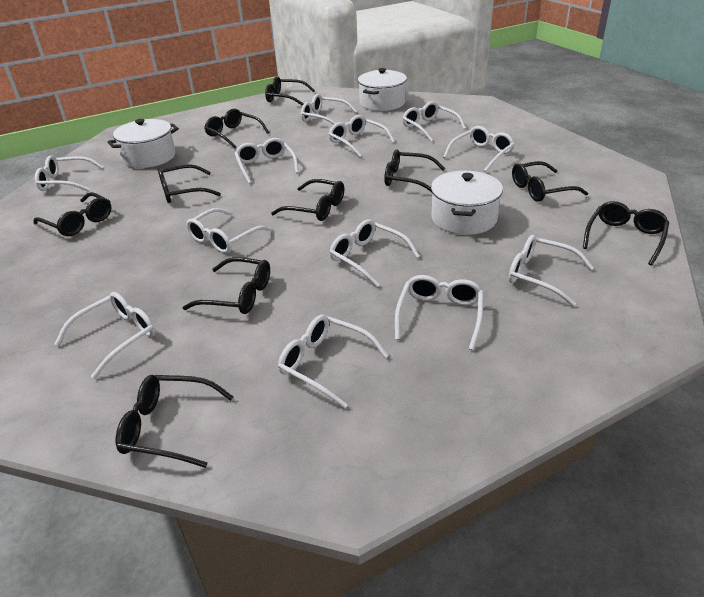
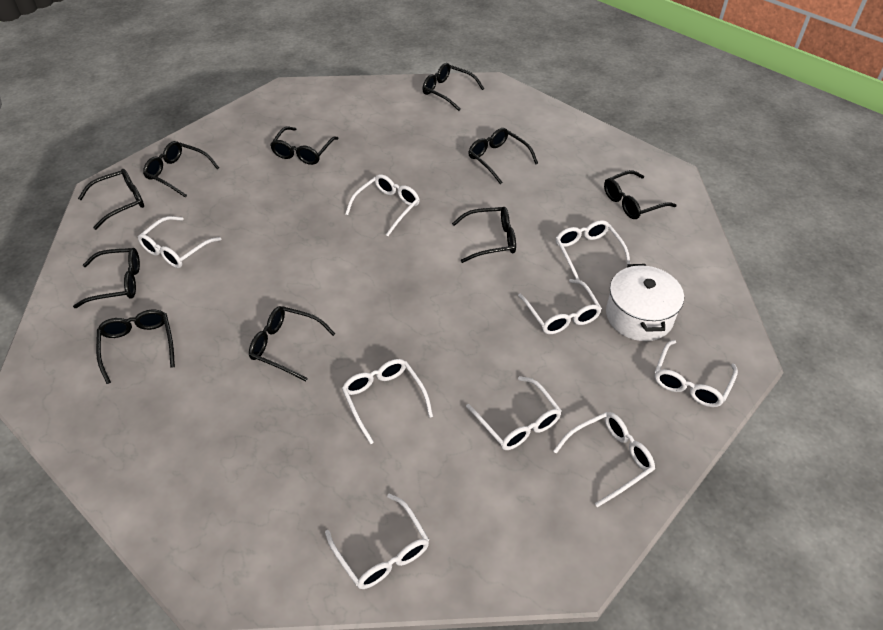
white glasses: [35,156,104,192] [55,292,156,379] [186,208,272,253] [235,138,299,184] [278,315,389,408] [301,94,357,125] [329,115,395,157] [330,219,420,287] [395,275,483,350] [402,101,466,142] [443,126,515,172] [508,235,594,306] = 12 -> [138,216,222,268] [325,493,429,589] [342,359,433,444] [345,174,420,236] [466,376,562,450] [518,279,602,334] [553,412,655,507] [556,220,630,280] [655,340,738,407] = 9
white pot: [107,119,179,168] [358,68,407,111] [431,171,503,235] = 3 -> [606,264,684,341] = 1

